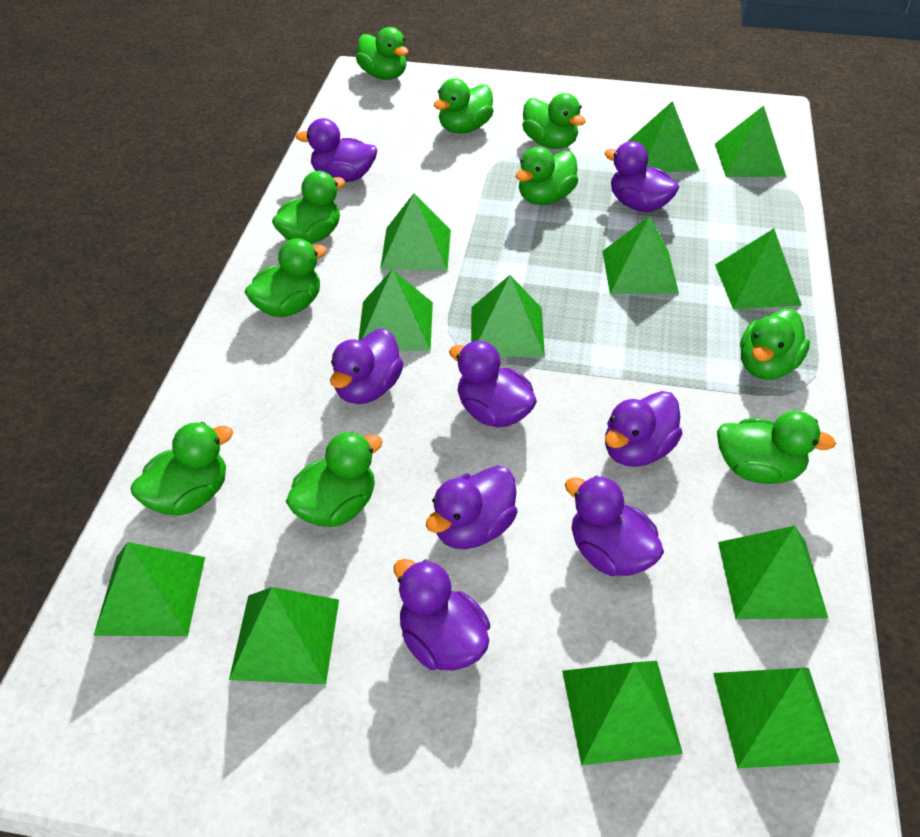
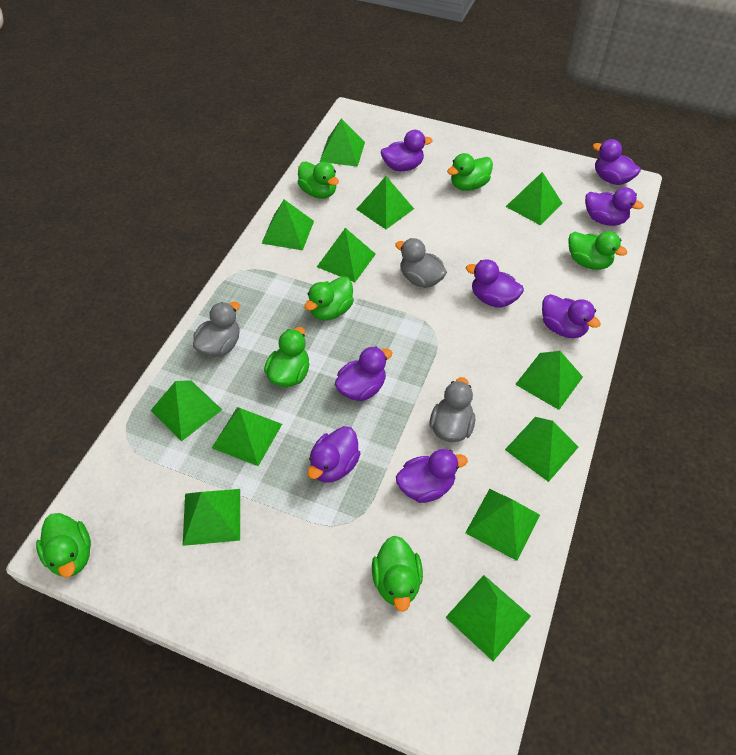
green duck: [131,422,233,515] [245,238,327,317] [272,171,345,244] [286,431,383,527] [356,27,409,80] [434,78,493,134] [516,147,578,205] [522,93,586,149] [717,411,836,484] [740,309,810,380] = 10 -> [36,513,91,577] [264,327,309,387] [298,161,339,199] [305,276,354,320] [372,536,423,612] [447,153,493,191] [568,231,627,270] = 7
grey duck: none = 0 -> [193,302,240,357] [395,238,447,288] [429,377,475,442] = 3

